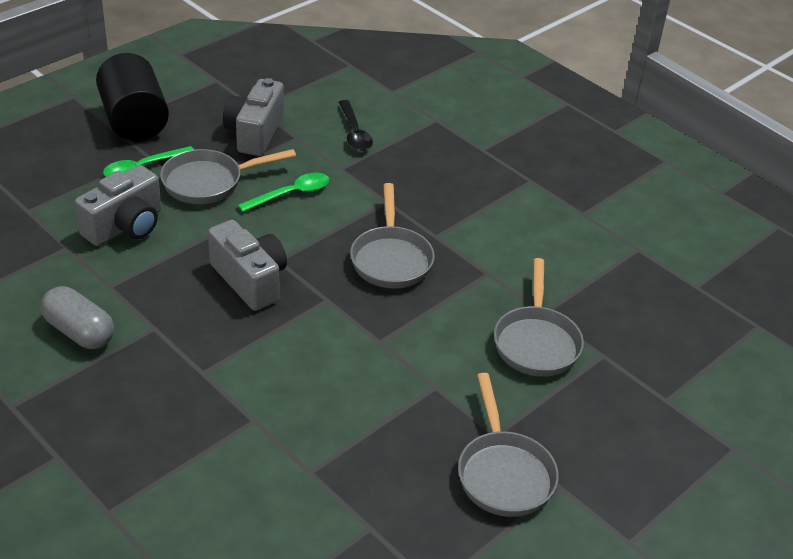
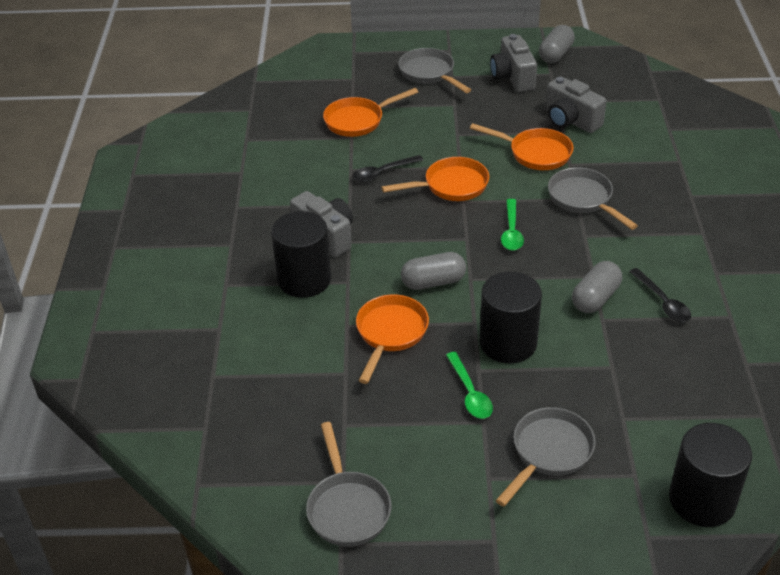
black cylinder: [96,53,169,141] = 1 -> [271,211,331,298] [480,272,542,363] [669,423,752,527] = 3
black spoon: [339,100,373,151] = 1 -> [352,155,423,182] [629,268,691,322] = 2
grey capsule: [41,286,114,349] = 1 -> [401,252,466,290] [539,25,575,63] [572,261,622,313] = 3
orange pan: none = 0 -> [323,88,418,137] [356,294,429,384] [381,157,489,201] [470,123,573,170] = 4

